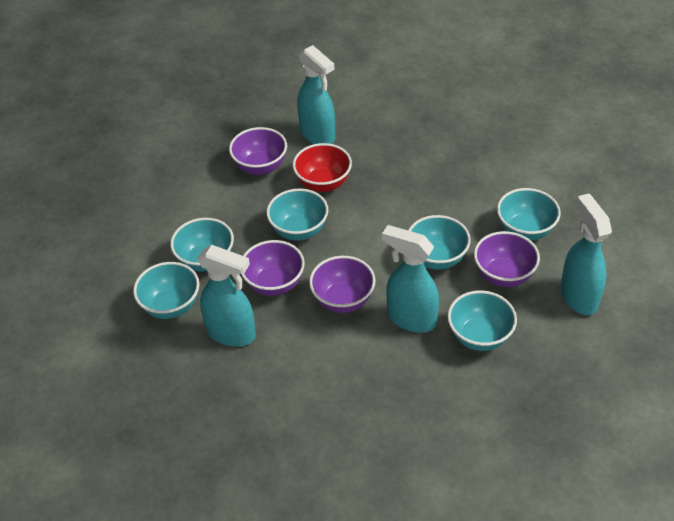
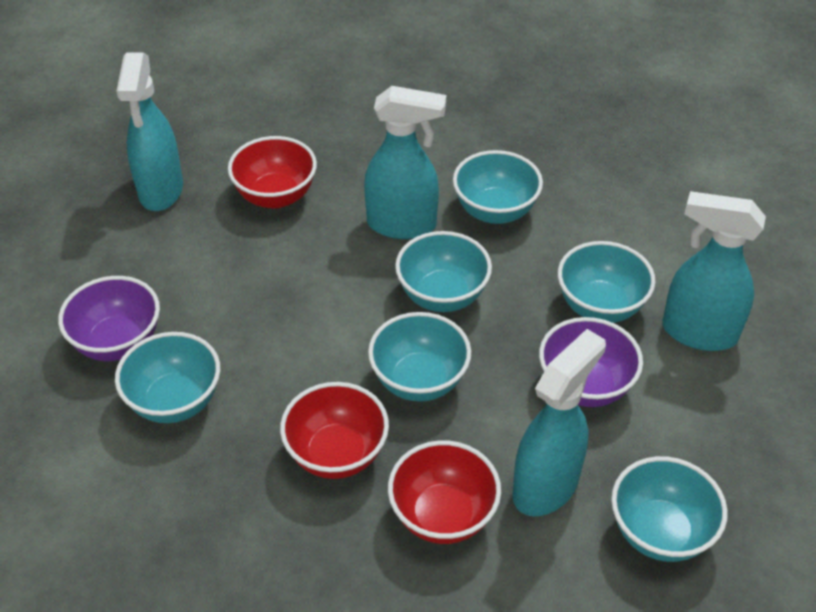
purple bowl: [229,127,287,175] [241,240,305,296] [309,256,375,313] [474,231,540,287] = 4 -> [58,276,160,361] [539,317,643,407] = 2
red bowl: [293,143,352,192] = 1 -> [228,136,317,208] [280,382,389,479] [388,440,501,544] = 3

